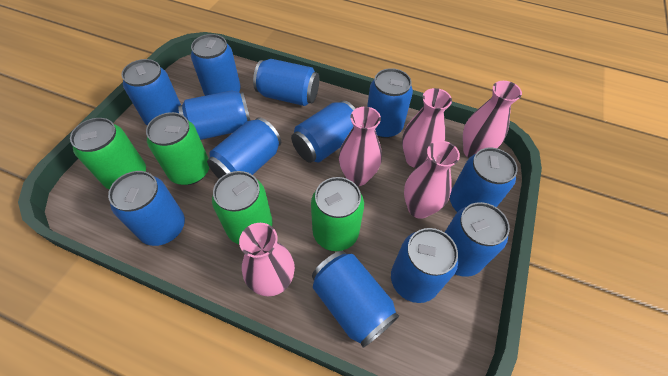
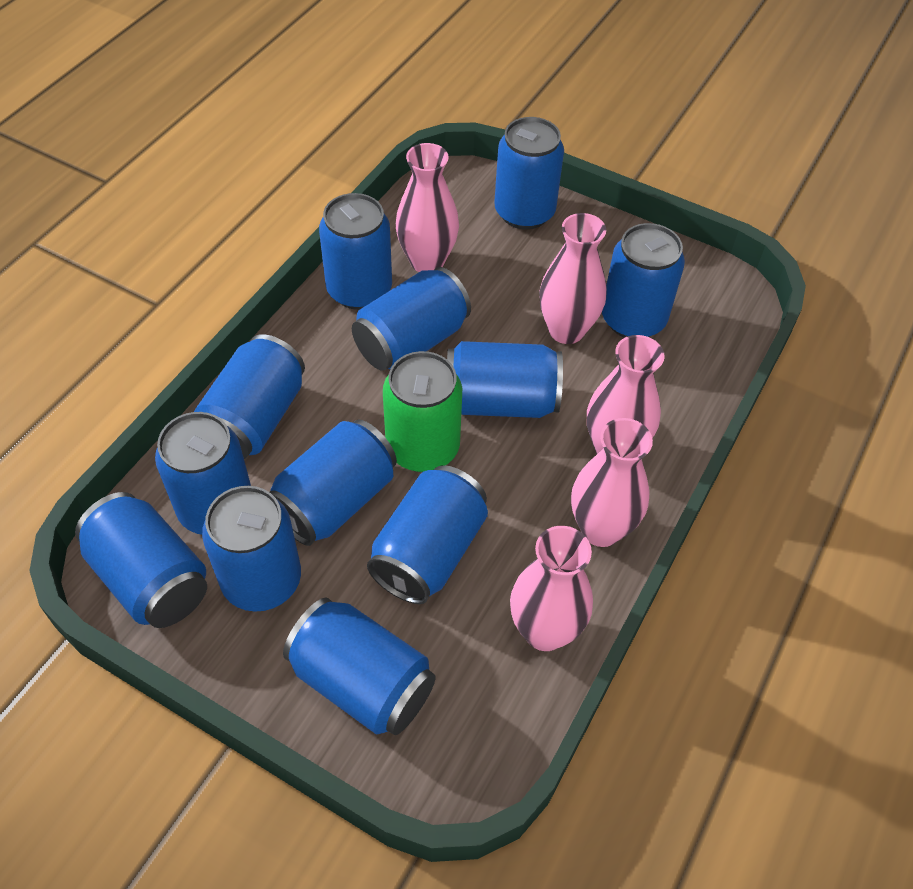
green can: [70,118,146,189] [146,112,209,185] [212,171,273,244] [311,177,364,251] = 4 -> [383,351,462,472] = 1

